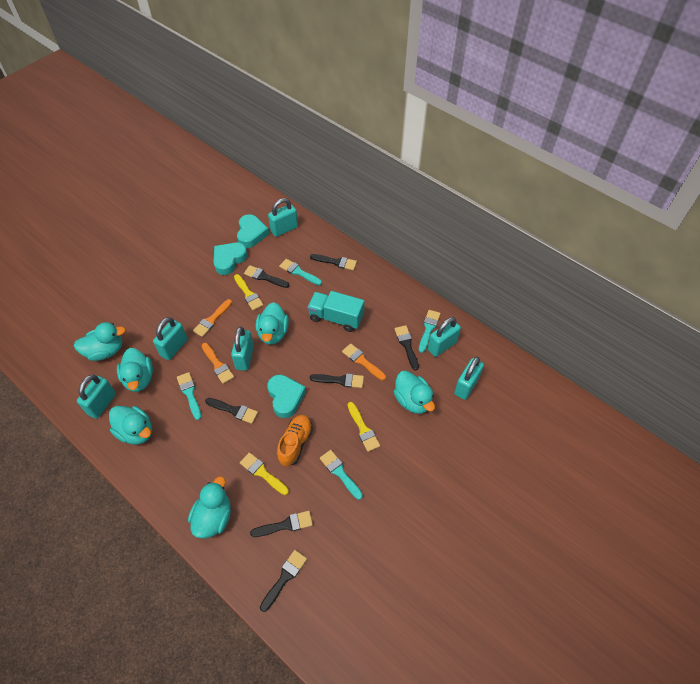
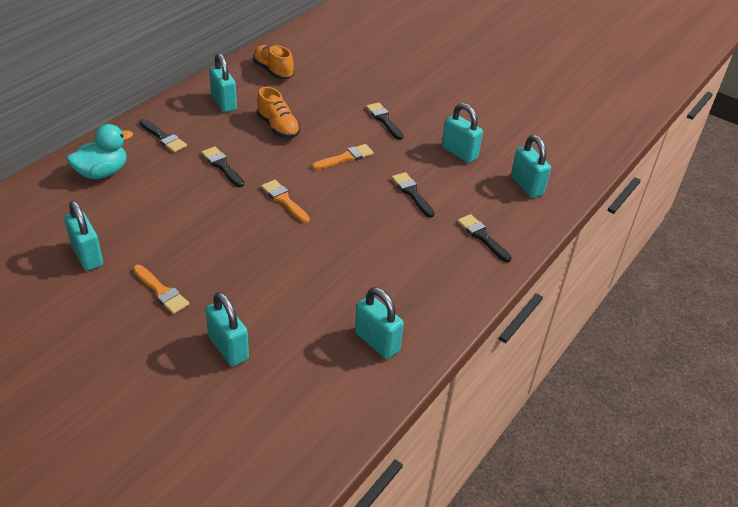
black brush: [205,398,258,424] [244,265,289,288] [250,511,313,537] [260,550,307,612] [310,254,357,270] [310,374,364,388] [394,325,419,371] = 7 -> [139,119,187,153] [201,147,244,187] [366,102,403,140] [392,172,434,218] [457,214,511,262] = 5
orange shoe: [277,415,313,466] = 1 -> [253,45,294,79] [257,87,300,139] = 2
turquoise brush: [177,372,201,420] [279,259,322,285] [320,450,363,500] [419,310,440,353] = 4 -> none = 0
turquoise duck: [74,322,126,361] [109,406,152,445] [117,348,153,392] [188,476,231,538] [256,302,289,345] [393,371,435,414] = 6 -> [67,124,133,179] = 1
turquoise heart: [213,243,248,275] [237,214,269,248] [267,375,306,418] = 3 -> none = 0
turquoise truck: [307,291,365,332] = 1 -> none = 0
yellow brush: [234,274,263,310] [240,452,289,495] [348,402,380,452] = 3 -> none = 0

